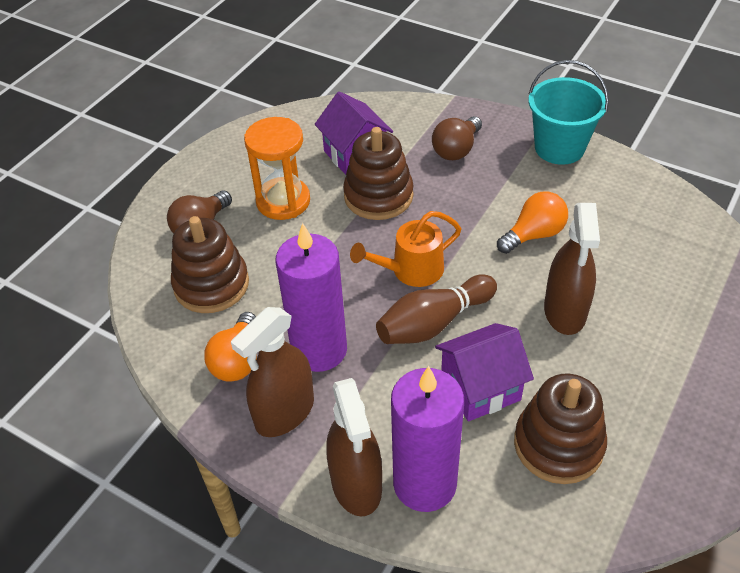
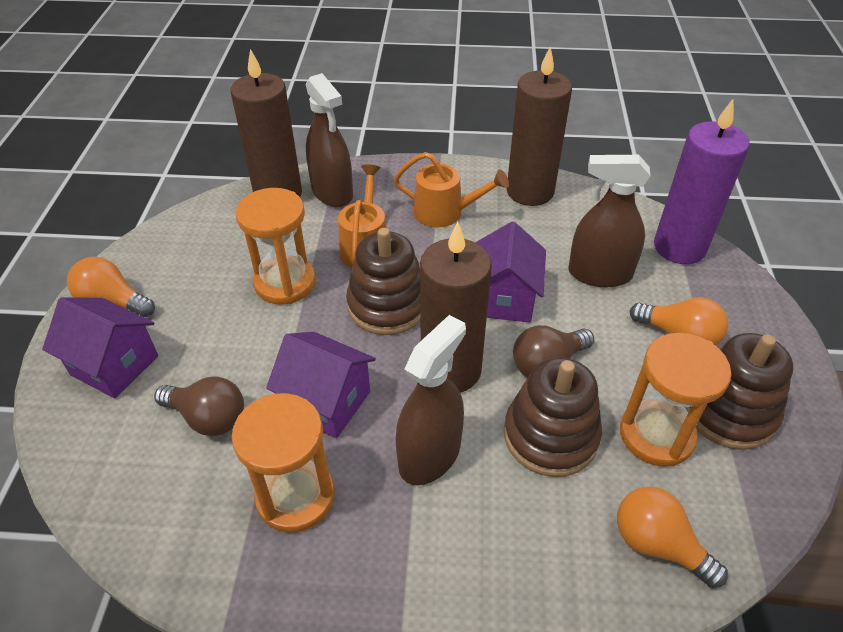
brown bowling pin: [376,274,497,344] = 1 -> none = 0
brown candle: none = 0 -> [231,49,302,197] [420,222,492,393] [507,47,572,206] = 3
orange hourglass: [244,117,310,220] = 1 -> [232,393,335,532] [236,188,316,305] [620,333,732,467] = 3
orange light bulb: [204,312,257,382] [497,191,568,254] = 2 -> [67,257,155,317] [617,486,728,588] [630,297,728,346] = 3
orange watering can: [350,211,461,287] = 1 -> [338,164,387,268] [394,152,509,227] = 2
purple candle: [276,223,347,372] [391,366,464,512] = 2 -> [654,99,750,264] = 1
purple house: [315,91,393,175] [435,323,534,421] = 2 -> [42,297,158,399] [266,332,376,438] [475,221,546,323] = 3
turquoise bucket: [529,60,609,165] = 1 -> none = 0

